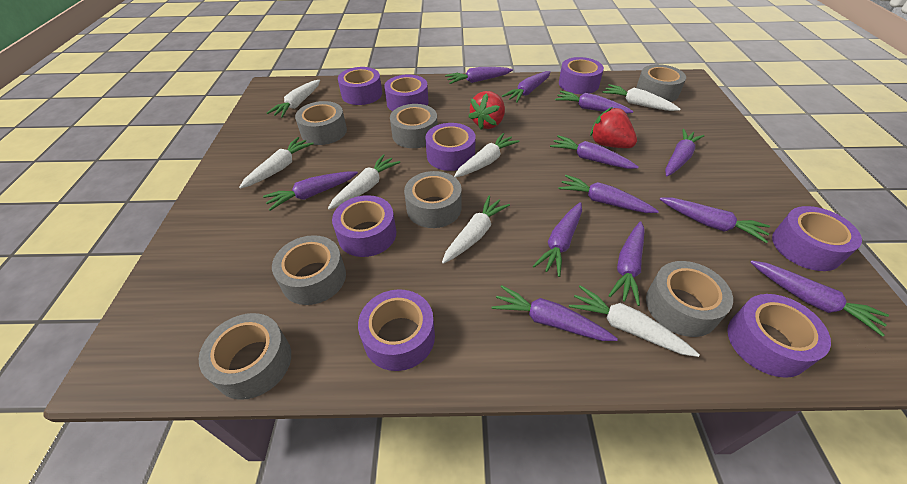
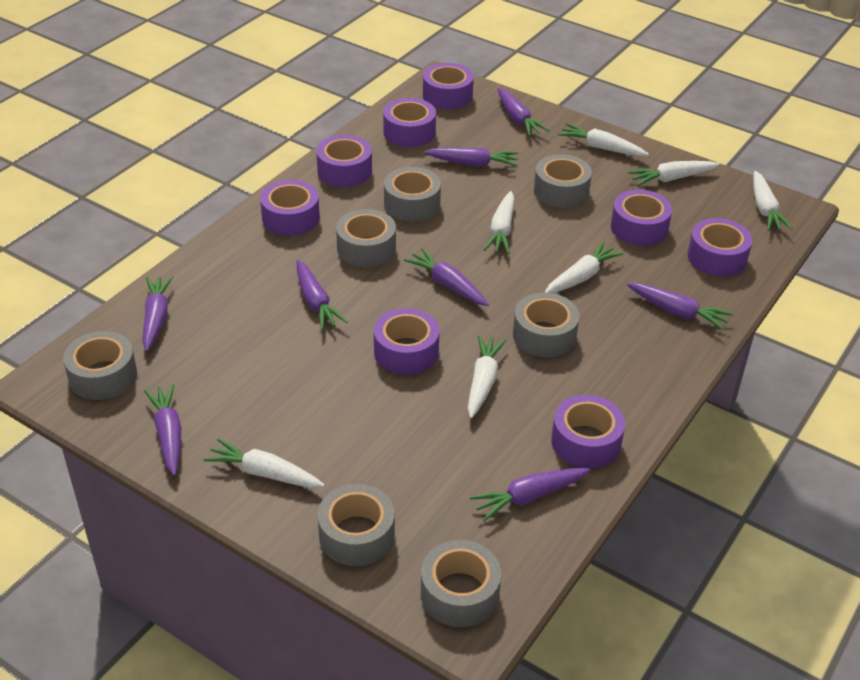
purple carrot: [263,171,358,211] [445,67,513,84] [492,285,618,341] [502,71,551,103] [533,202,582,277] [550,135,638,169] [555,91,633,114] [558,175,659,213] [608,221,645,306] [659,198,770,243] [665,129,704,177] [750,261,889,337] = 12 -> [142,276,174,351] [144,384,182,476] [297,260,348,330] [404,248,489,306] [424,148,518,167] [470,468,590,521] [498,88,549,136] [627,283,733,330] = 8
red strawberry: [468,91,505,130] [590,107,637,148] = 2 -> none = 0

